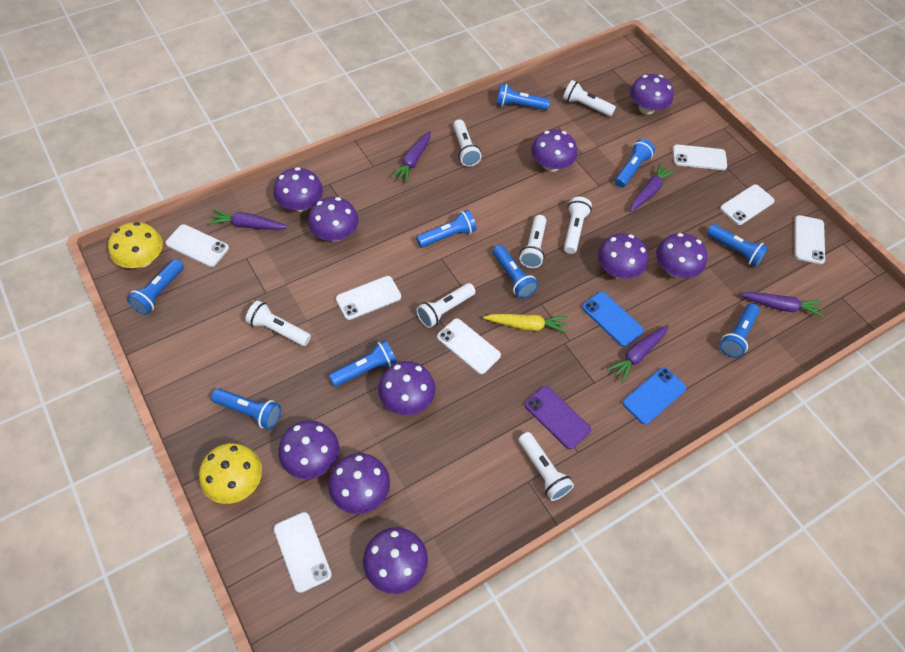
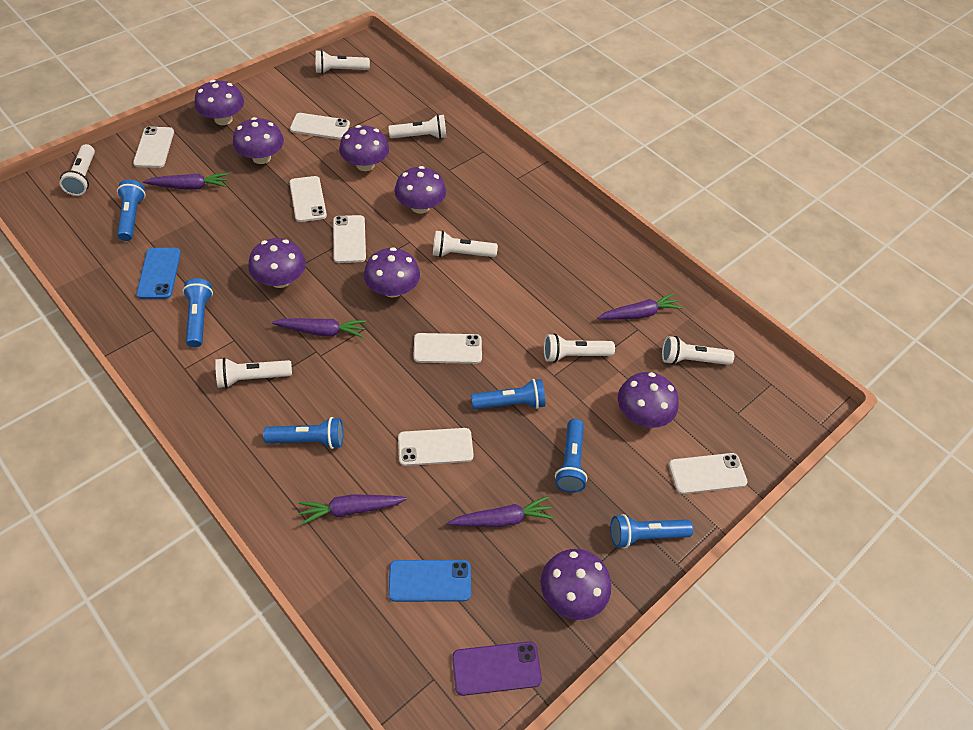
blue flashlight: [127,259,184,314] [211,388,281,429] [329,340,397,387] [416,210,477,248] [493,245,538,299] [496,84,550,110] [615,139,655,188] [707,224,769,267] [720,304,760,358] = 9 -> [117,180,146,241] [183,278,213,347] [263,417,343,449] [471,379,545,409] [555,419,587,492] [610,514,693,548] = 6
purple mushroom: [273,167,323,212] [278,420,339,479] [308,197,359,241] [328,453,390,514] [363,527,428,594] [378,361,436,415] [531,130,577,172] [598,233,648,279] [630,74,674,114] [656,233,707,278] = 10 -> [195,80,244,125] [233,117,284,164] [248,238,306,288] [339,125,389,171] [364,247,420,298] [395,166,446,214] [541,549,611,620] [618,372,679,428] = 8
yellow carrot: [483,314,568,333] = 1 -> none = 0
yellow mushroom: [108,222,163,268] [199,443,262,504] = 2 -> none = 0

